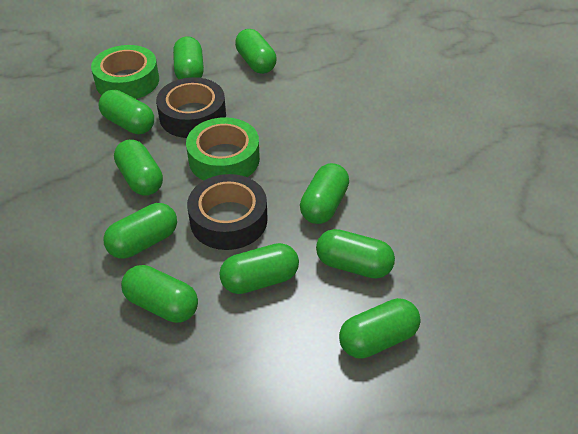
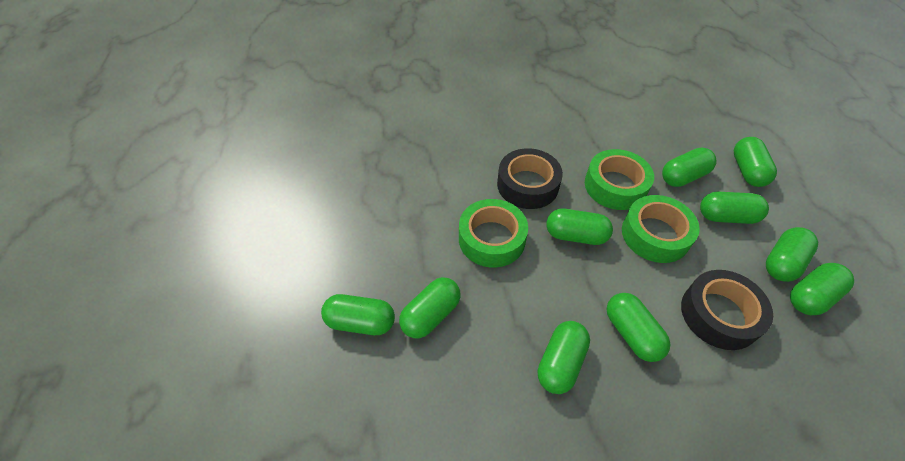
green tape: [91,45,159,99] [186,117,260,180] = 2 -> [459,199,528,268] [585,149,654,210] [622,195,700,263] = 3

